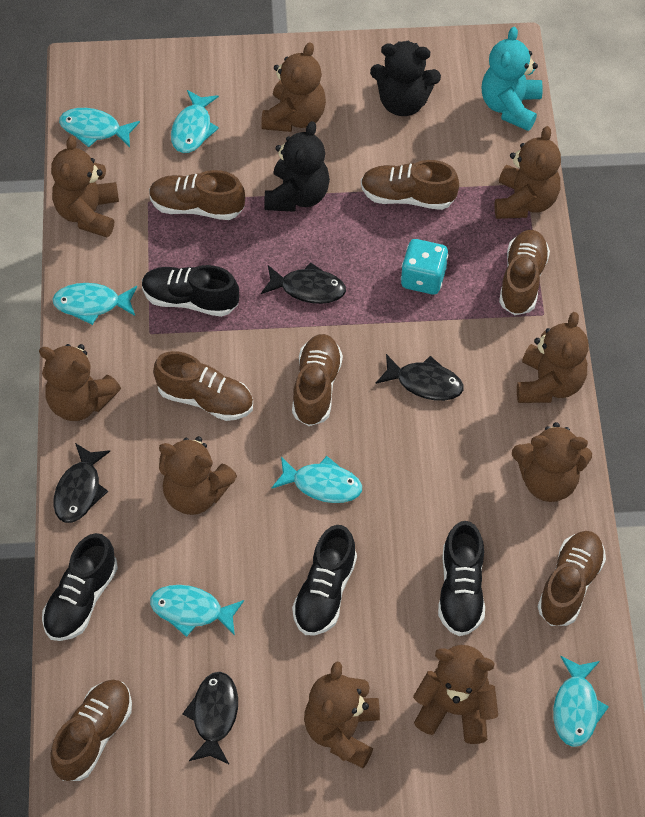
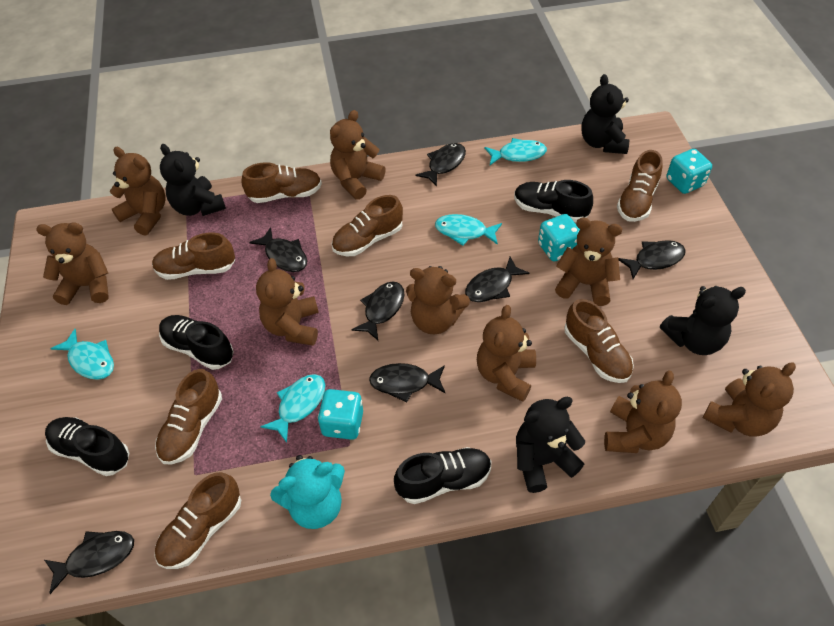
black fish: [53,443,110,523] [182,672,238,764] [261,262,346,304] [376,354,464,401] = 4 -> [44,531,134,594] [249,227,307,272] [351,281,404,340] [369,363,446,403] [415,143,466,187] [465,257,530,302] [618,240,686,279] = 7
black teddy bear: [264,121,330,212] [370,41,441,116] = 2 -> [160,144,226,216] [516,397,585,493] [581,74,629,154] [660,286,746,355] = 4
turquoise dice: [401,239,448,295] = 1 -> [318,389,363,440] [538,214,580,261] [667,149,712,194] = 3
turquoise fish: [52,283,137,325] [59,108,140,147] [150,585,244,637] [171,90,219,153] [271,456,362,503] [553,656,609,747] = 6 -> [50,329,114,380] [260,374,325,443] [435,214,502,246] [484,138,547,165] = 4

